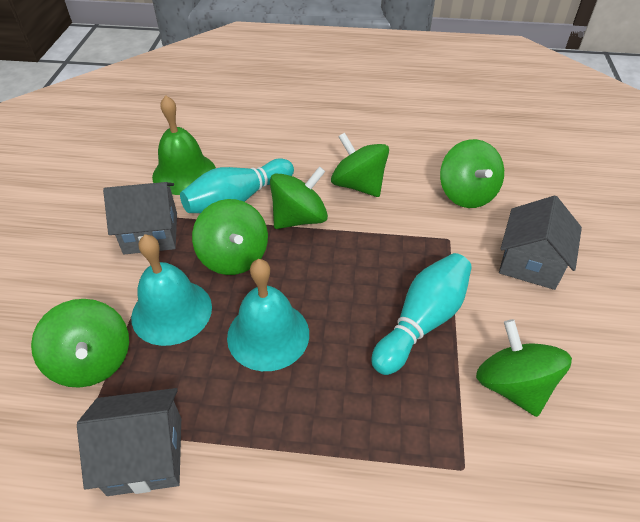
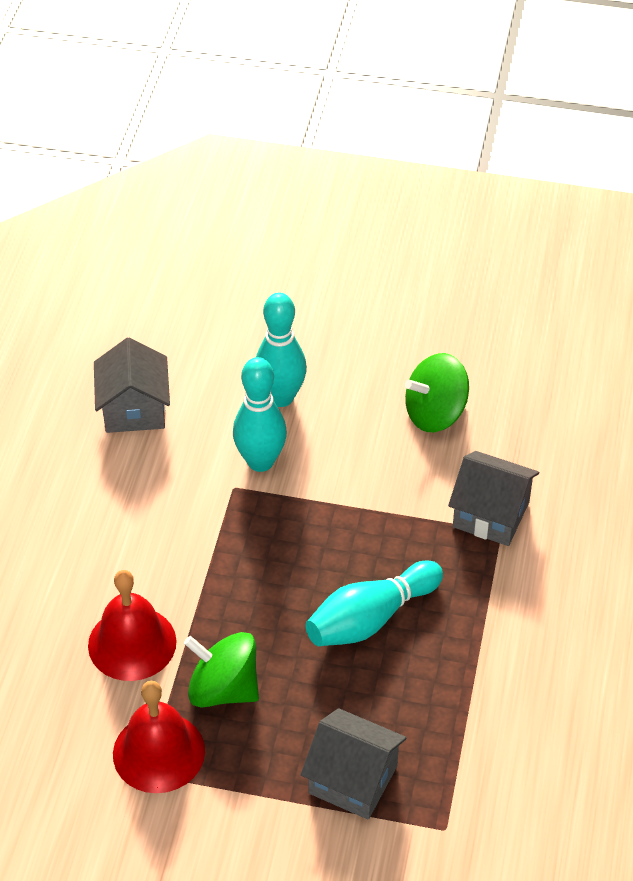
green bell: [152,95,216,195] = 1 -> none = 0
green spinning top: [31,299,129,388] [192,199,268,275] [270,166,328,229] [331,133,389,197] [440,139,504,208] [476,319,572,417] = 6 -> [184,632,259,708] [405,353,469,432] = 2
red bell: none = 0 -> [88,570,177,681] [113,681,205,793] = 2
turquoise bell: [131,234,212,346] [227,259,309,371] = 2 -> none = 0
turquoise bowling pin: [180,158,294,213] [371,253,472,375] = 2 -> [233,357,287,472] [256,292,307,407] [305,560,443,646] = 3

